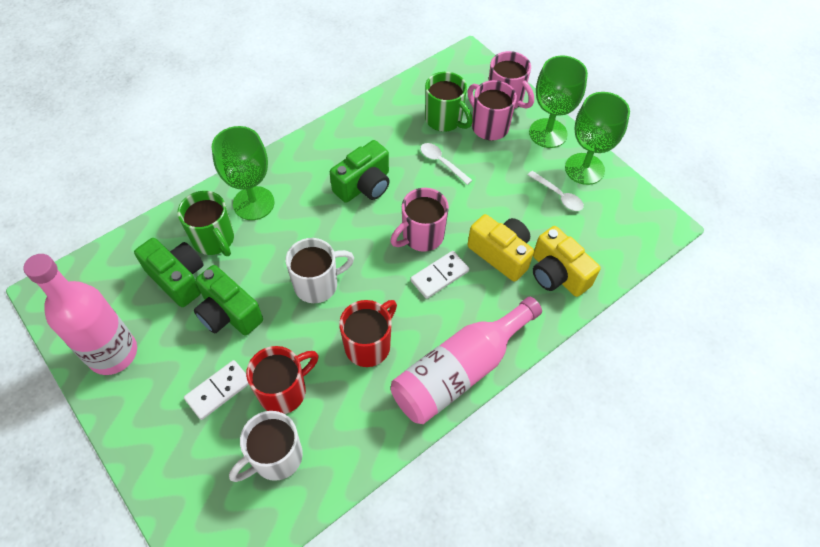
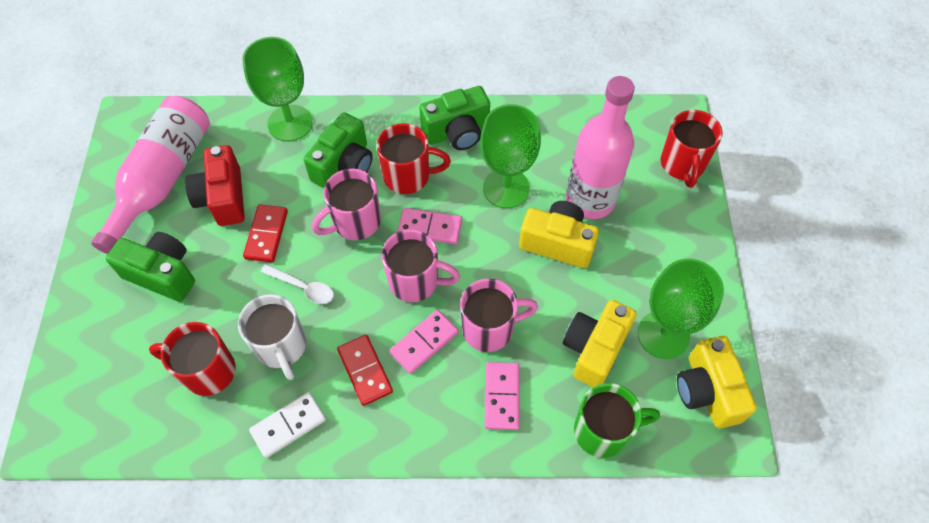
green mug: [177,191,234,256] [425,72,473,132] = 2 -> [574,383,660,458] = 1
pink domino: none = 0 -> [389,310,459,374] [397,208,462,244] [485,362,520,430] = 3
red camera: none = 0 -> [185,145,245,226] = 1
red domino: none = 0 -> [243,205,288,262] [337,335,393,406] = 2
red mug: [246,346,318,414] [339,300,397,367] = 2 -> [149,322,235,396] [377,123,451,194] [661,110,723,188] = 3
white domino: [184,360,249,420] [410,251,469,299] = 2 -> [249,392,326,458] = 1
white mug: [229,411,303,482] [286,238,354,303] = 2 -> [238,294,306,380] = 1
white spoon: [420,143,472,185] [528,171,584,211] = 2 -> [261,264,334,304] = 1
yellow camera: [468,214,534,282] [533,226,601,297] = 2 -> [519,201,599,268] [563,300,637,387] [677,336,757,428] = 3

